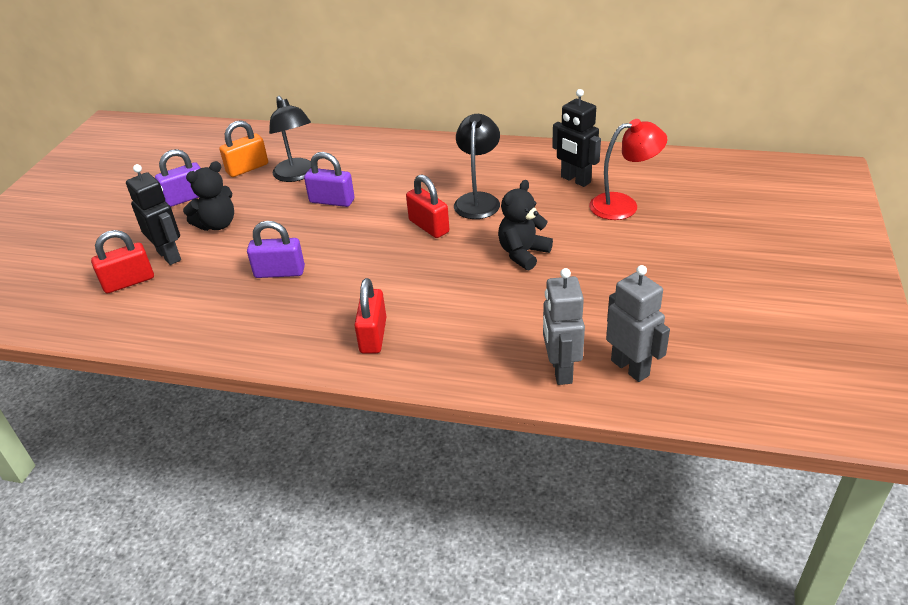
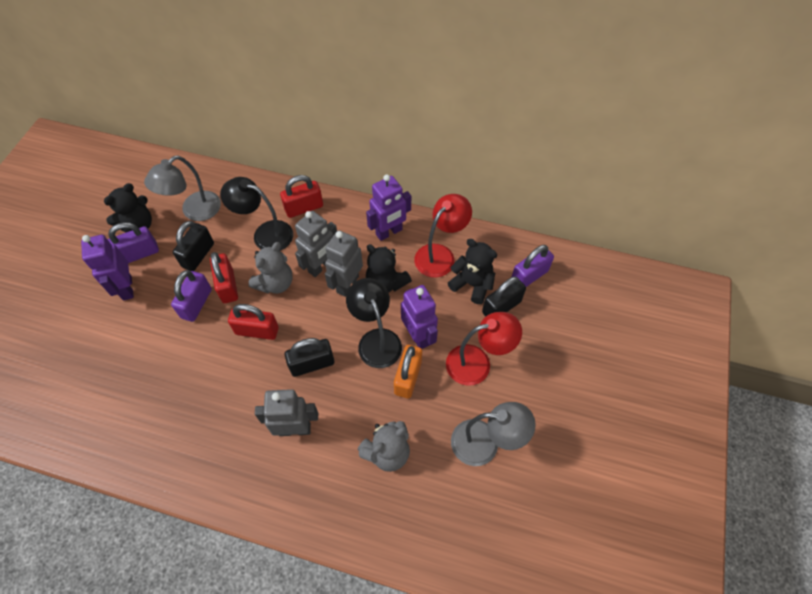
black padlock: none = 0 -> [173,221,214,271] [285,338,334,377] [482,276,526,316] = 3
black robot: [126,164,181,265] [552,89,601,187] = 2 -> none = 0
black teddy bear: [183,161,234,231] [498,180,553,270] = 2 -> [104,183,152,232] [366,244,412,292] [448,239,497,304] = 3
grey lamp: none = 0 -> [144,156,221,221] [451,402,536,466] = 2
grey robot: [543,268,585,385] [606,265,670,382] = 2 -> [255,389,318,436] [295,211,337,277] [325,230,363,297] = 3
grey teddy bear: none = 0 -> [249,242,293,294] [357,421,410,472] = 2
purple robot: none = 0 -> [81,235,134,301] [366,174,411,241] [401,285,438,349] = 3
red lamp: [589,119,667,220] = 1 -> [414,194,472,278] [446,312,522,386] = 2

